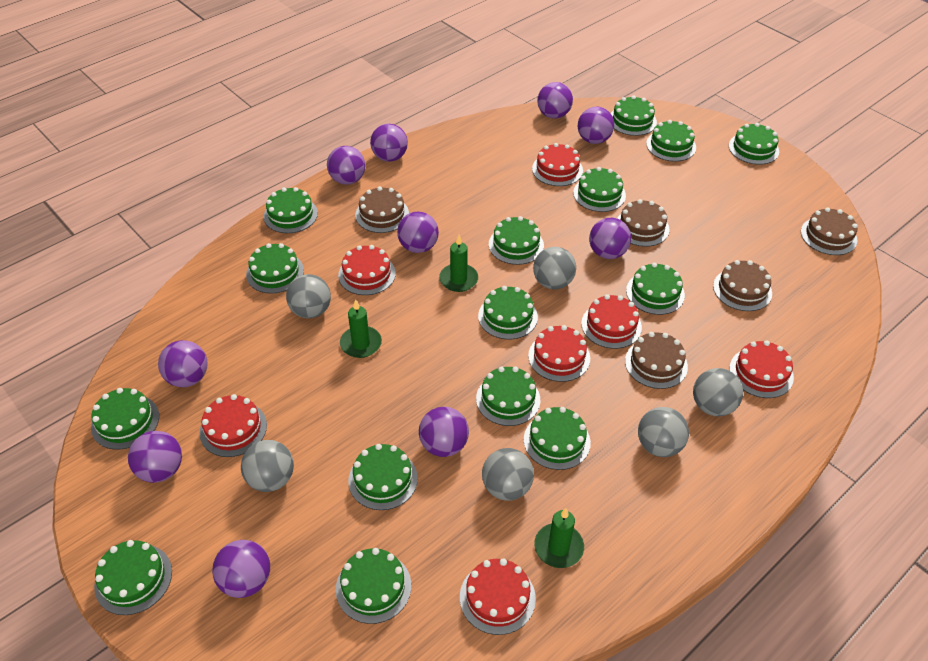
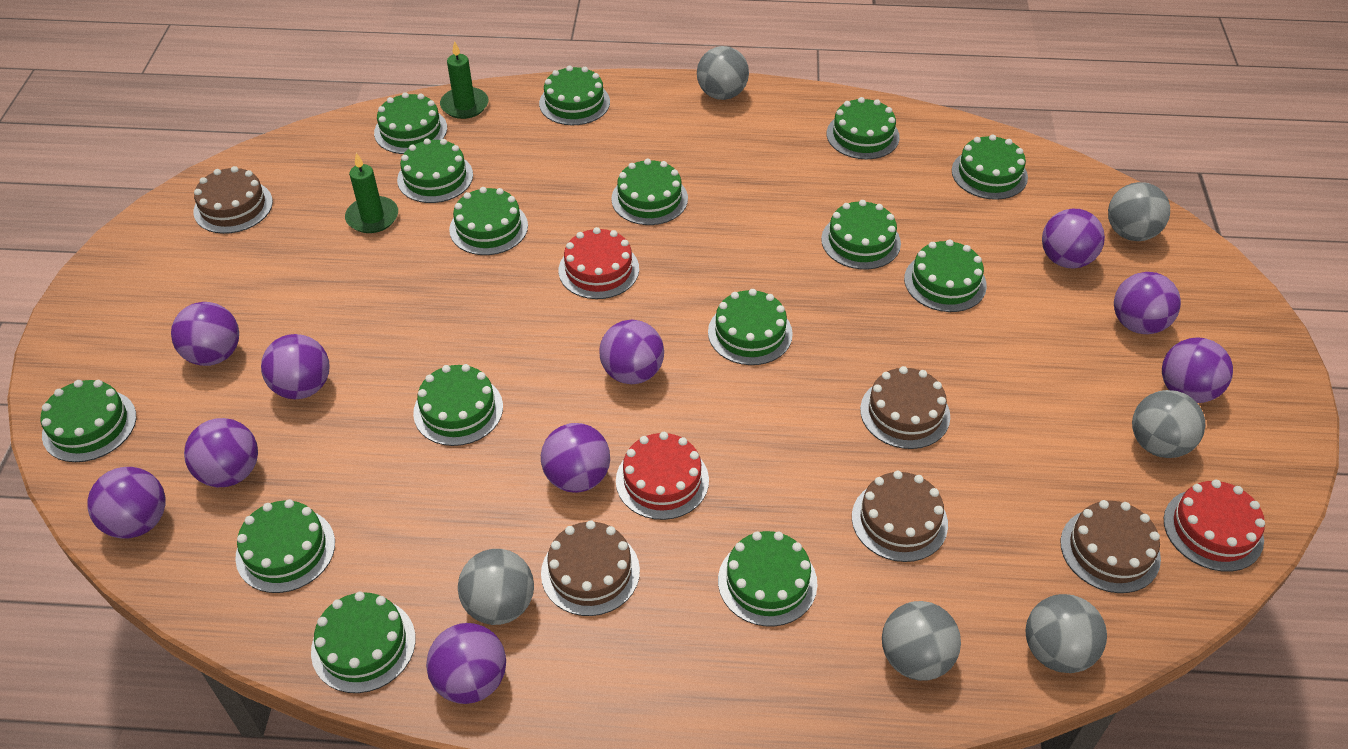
green candle: [340,299,382,358] [439,235,478,292] [534,508,584,568] = 3 -> [345,153,398,233] [440,41,488,119] = 2
red cake: [199,394,267,457] [338,245,396,295] [460,559,536,635] [528,325,590,382] [532,143,583,186] [581,294,642,349] [729,340,794,398] = 7 -> [559,227,639,299] [616,432,709,520] [1164,480,1265,572] = 3

